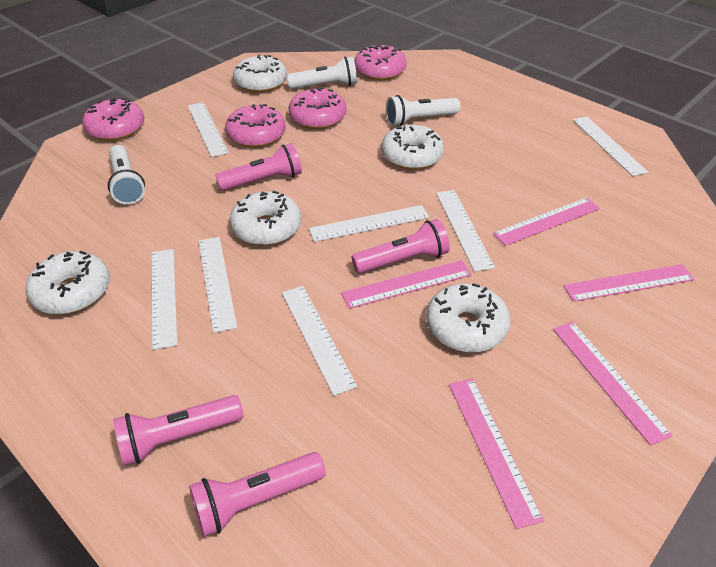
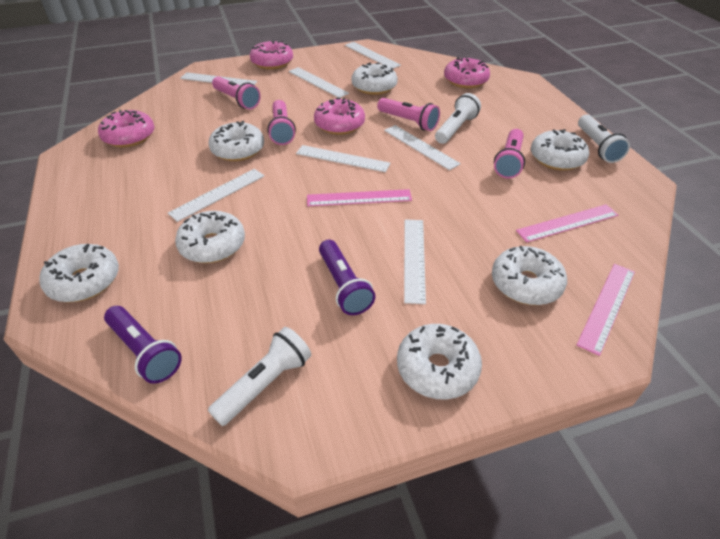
pink ruler: [341,260,472,309] [449,378,544,529] [493,197,600,246] [553,322,673,446] [563,264,695,302] = 5 -> [307,189,412,206] [516,204,618,242] [577,264,635,356] = 3
purple flashlight: none = 0 -> [104,306,182,384] [319,240,375,315] = 2
white donut: [26,251,110,315] [230,191,301,246] [233,55,287,93] [382,124,444,170] [426,283,510,352] = 5 -> [39,244,119,302] [175,211,245,263] [209,121,264,161] [351,62,398,95] [397,324,482,400] [492,246,567,305] [531,129,589,171] = 7

